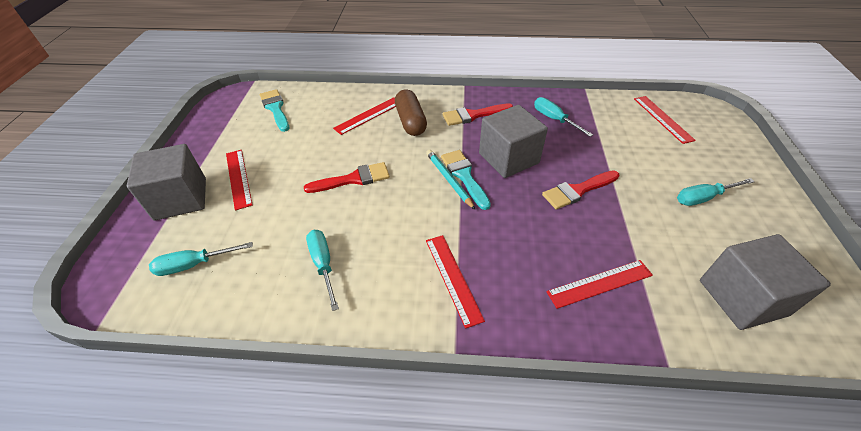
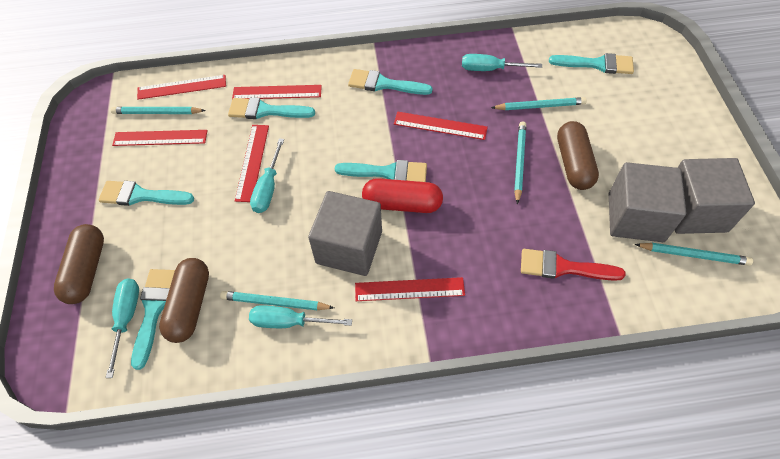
brown capsule: [395,89,427,136] = 1 -> [54,224,104,304] [159,258,209,343] [557,121,599,190] = 3
red brush: [304,162,390,193] [443,103,513,126] [542,170,619,209] = 3 -> [521,249,626,281] = 1
red capsule: none = 0 -> [362,178,443,213] = 1
red ruler: [226,150,253,211] [333,97,396,135] [426,235,485,329] [546,260,653,309] [634,96,696,144] = 5 -> [112,130,208,146] [137,75,226,100] [232,85,322,99] [235,125,269,202] [355,277,465,301] [394,112,488,140] = 6
turquoise brush: [260,89,289,132] [441,150,491,210] = 2 -> [99,181,194,206] [131,269,175,370] [228,98,315,119] [335,160,427,182] [348,69,433,95] [549,53,634,74] = 6
turquoise pencil: [426,150,475,209] = 1 -> [111,107,206,114] [220,291,334,311] [491,97,587,110] [514,121,526,204] [635,243,753,266] = 5

